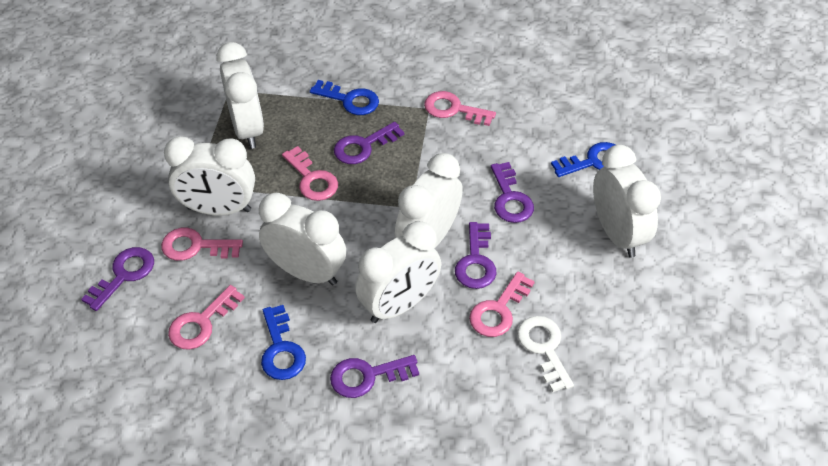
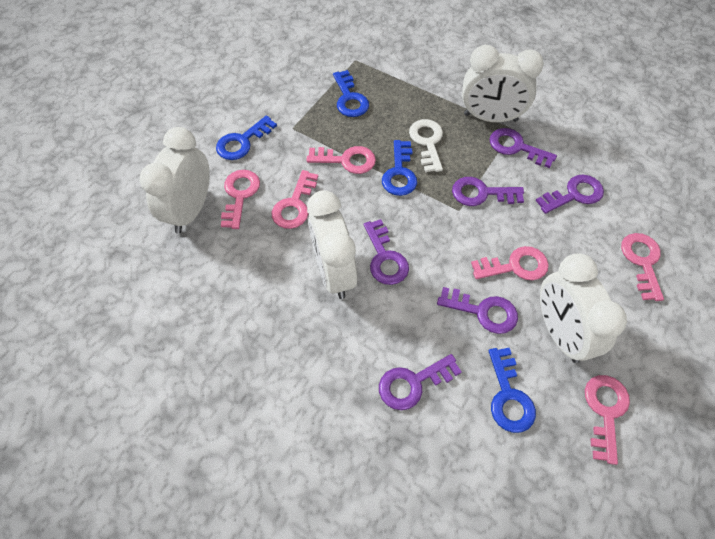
blue key: [261,305,306,380] [310,80,379,115] [551,142,615,177] = 3 -> [216,115,277,160] [333,70,369,117] [382,140,417,196] [488,348,536,433] = 4
pink key: [161,228,243,261] [168,285,245,350] [282,146,338,201] [424,91,496,126] [469,272,535,337] = 5 -> [221,170,260,229] [272,170,318,229] [306,146,376,174] [471,246,549,280] [585,375,630,465] [621,233,664,301] = 6
purple key: [81,247,154,311] [330,355,419,398] [334,122,404,164] [455,222,496,289] [491,162,534,223] = 5 -> [364,219,409,285] [379,354,462,410] [437,287,518,334] [452,177,524,206] [489,128,557,168] [536,174,604,214] = 6
white clock: [164,136,255,216] [216,42,264,149] [259,193,346,286] [355,221,441,323] [395,153,463,249] [593,145,661,258] = 6 -> [140,127,210,233] [307,190,357,299] [462,45,544,122] [540,253,627,363] = 4

